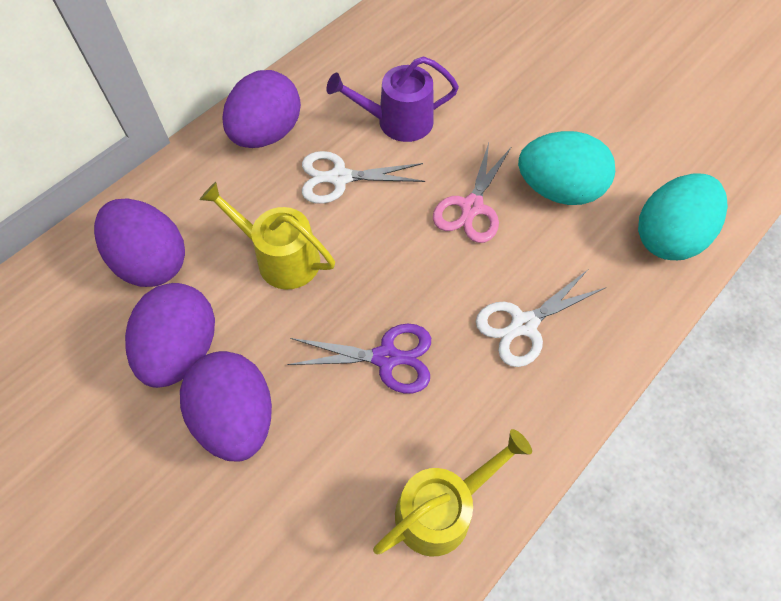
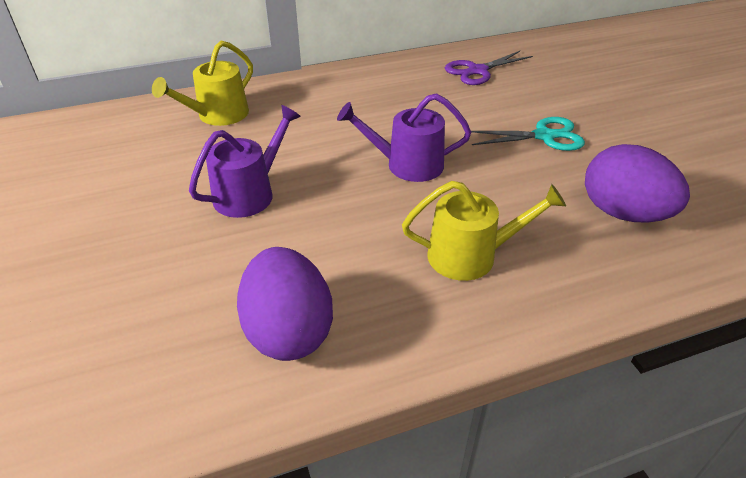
pink scissors: [433,143,511,243] = 1 -> none = 0
purple egg: [94,198,185,287] [125,283,215,388] [180,351,272,461] [222,70,301,148] = 4 -> [237,247,333,361] [585,144,690,223] = 2
purple watering can: [326,56,459,142] = 1 -> [189,105,301,218] [337,93,471,182] = 2
turquoise egg: [518,131,615,205] [638,173,728,260] = 2 -> none = 0
turquoise scissors: none = 0 -> [471,117,585,151] = 1
white scissors: [302,151,425,204] [475,270,607,367] = 2 -> none = 0

